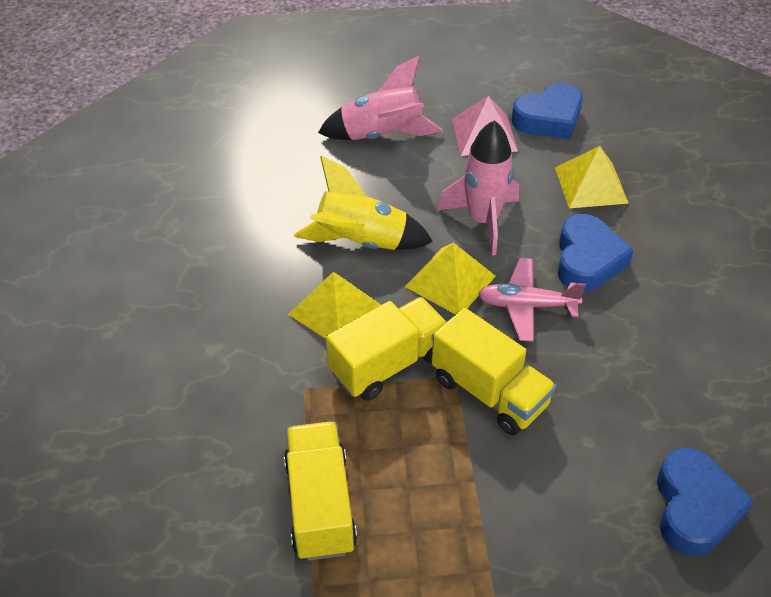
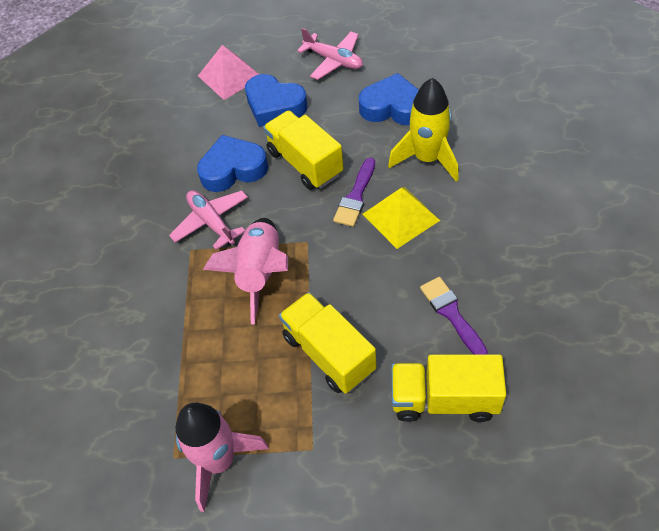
pink plane: [478,258,586,342] = 1 -> [169,190,248,250] [297,28,363,80] = 2
purple brush: none = 0 -> [333,158,375,227] [420,277,488,354] = 2
yellow pyramid: [288,272,381,339] [404,243,496,315] [555,146,629,208] = 3 -> [363,187,440,249] = 1

